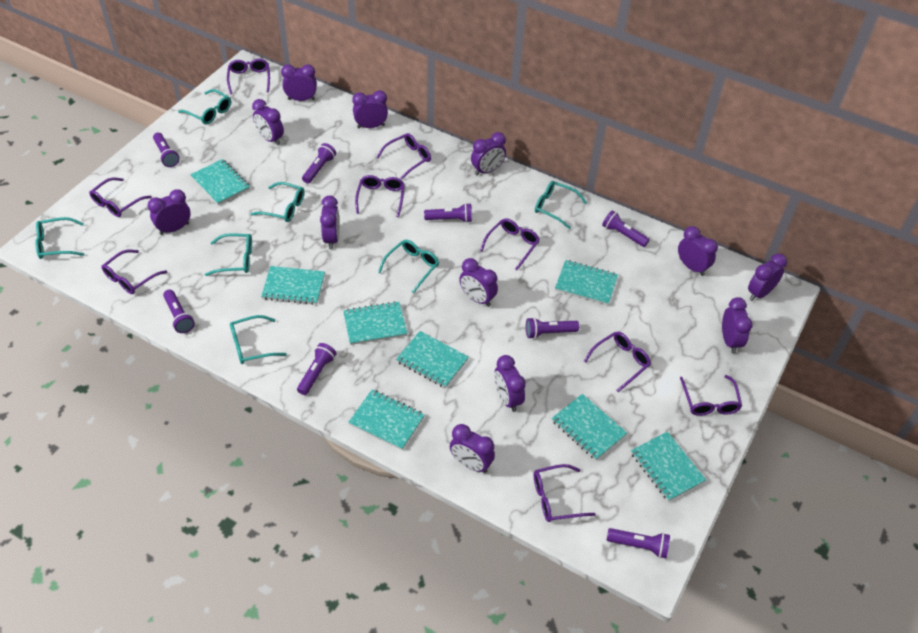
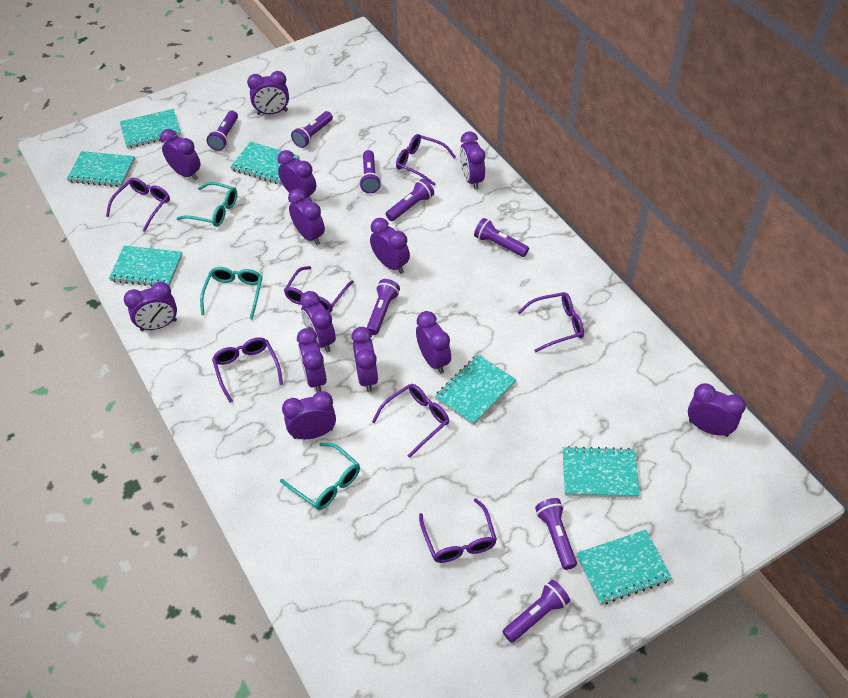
purple clock: [148,189,191,235] [252,99,284,145] [281,64,317,101] [320,196,339,249] [352,90,388,128] [450,424,495,473] [459,258,498,307] [471,132,506,175] [494,355,526,412] [678,226,718,276] [722,297,753,353] [748,254,787,301] = 12 -> [124,282,177,331] [160,129,200,180] [247,71,289,115] [277,150,316,202] [282,391,336,439] [288,189,325,245] [297,328,327,392] [300,291,336,352] [351,327,378,392] [370,218,410,274] [416,311,451,374] [460,131,485,190] [688,383,746,437] = 13
purple glasses: [89,177,152,217] [102,250,167,294] [227,59,270,95] [355,175,405,217] [377,133,431,180] [480,218,540,270] [533,464,596,522] [584,332,651,392] [680,375,742,416] = 9 -> [106,178,170,232] [212,337,283,403] [284,266,354,313] [372,384,449,458] [396,134,456,186] [419,498,497,563] [518,292,584,352] = 7
turquoise glasses: [35,217,84,259] [178,89,231,124] [205,233,252,276] [230,315,287,364] [251,182,305,222] [378,240,439,294] [535,181,587,229] = 7 -> [176,182,237,227] [200,267,263,320] [280,442,360,510] = 3
turquoise notebook: [190,159,250,205] [261,266,325,305] [343,301,407,345] [348,390,425,450] [396,331,469,388] [552,394,627,460] [555,260,618,305] [631,432,706,501] = 8 -> [67,151,135,187] [109,245,183,287] [120,109,181,149] [230,142,300,185] [435,354,516,425] [563,446,640,498] [576,530,672,605] = 7

